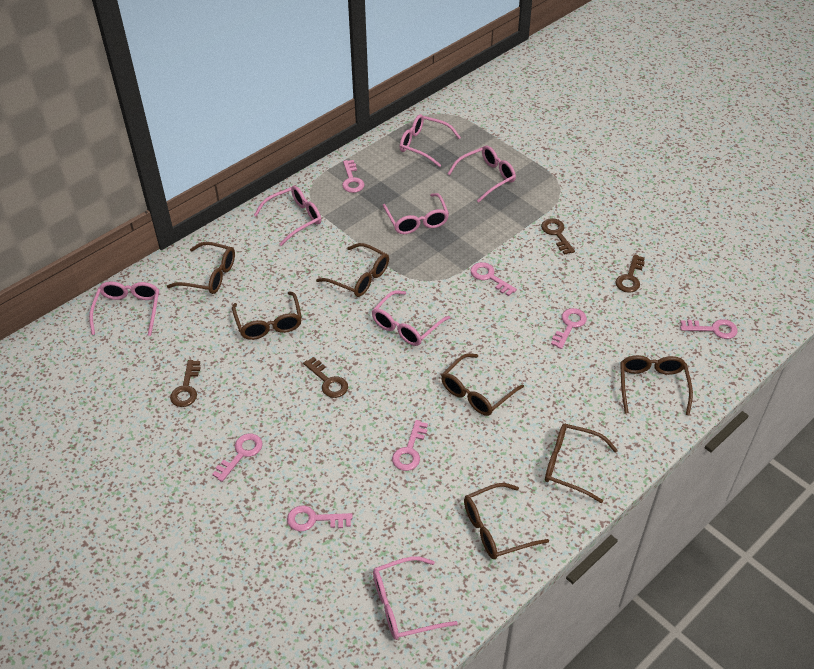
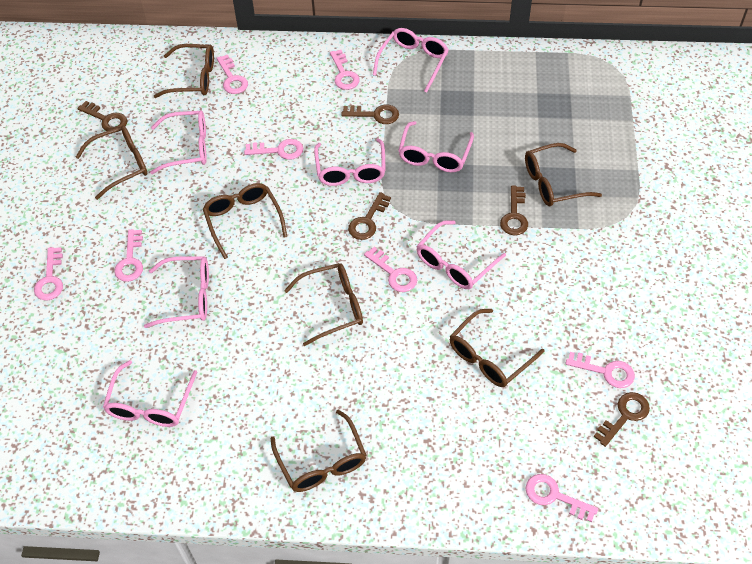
brown key: [170,360,200,407] [303,357,348,398] [541,218,575,255] [616,254,645,293] = 4 -> [77,101,127,132] [341,104,399,124] [348,192,391,240] [500,185,528,235] [594,392,650,447] = 5
pink key: [212,434,263,482] [287,506,353,531] [342,160,365,193] [392,420,428,471] [471,262,517,296] [551,308,587,349] [680,319,738,339] = 7 -> [34,247,63,300] [114,229,143,282] [217,55,248,94] [244,139,303,160] [330,50,360,90] [364,247,417,292] [525,474,598,522] [565,352,635,388] = 8

